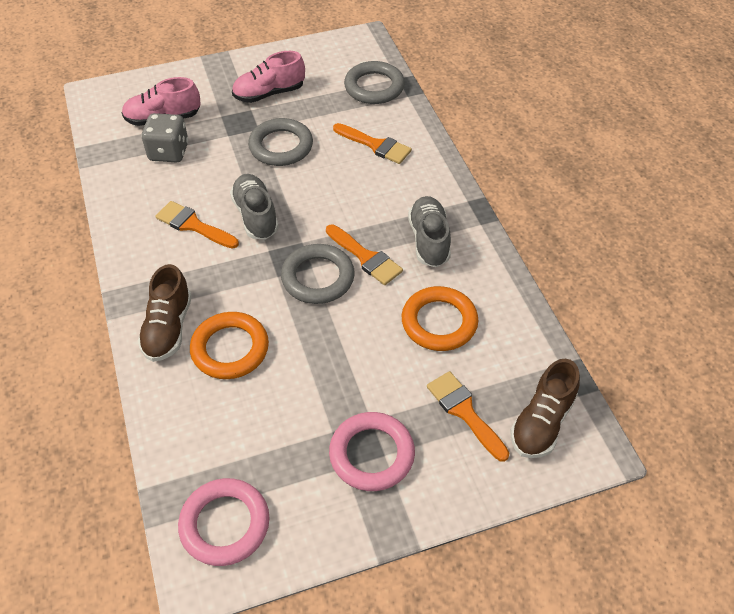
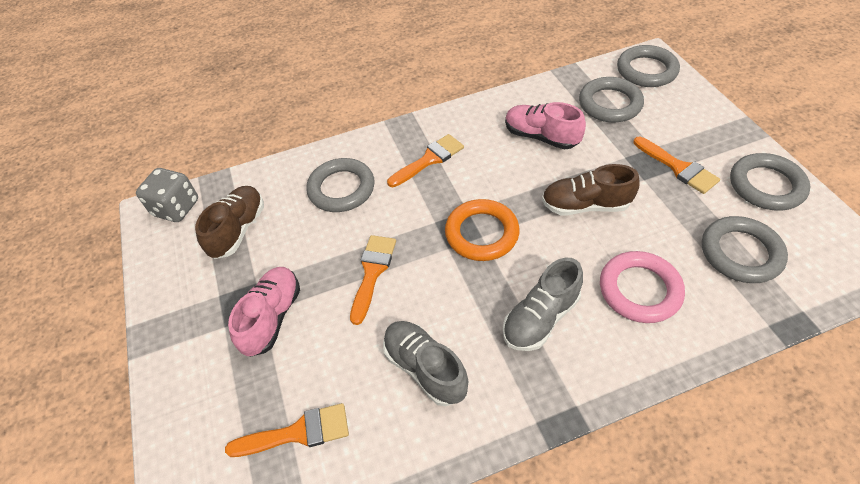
grey ring: [248,118,313,166] [281,244,355,304] [344,61,405,104] = 3 -> [307,158,375,212] [579,77,644,123] [617,45,680,87] [702,216,788,283] [730,153,810,211] = 5
orange ring: [190,312,269,379] [402,286,478,351] = 2 -> [445,199,520,261] = 1
pink ring: [178,478,269,566] [329,412,415,491] = 2 -> [600,251,685,323] = 1

